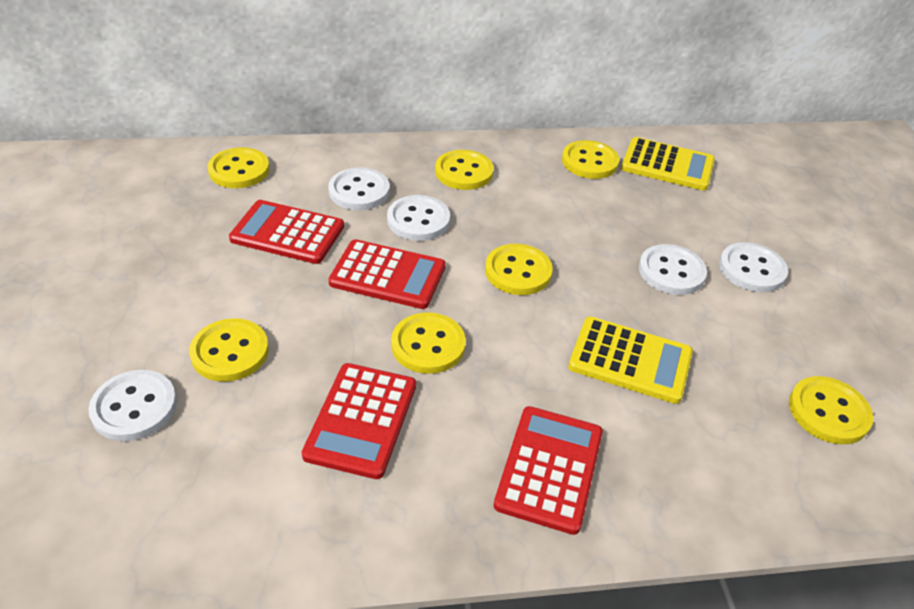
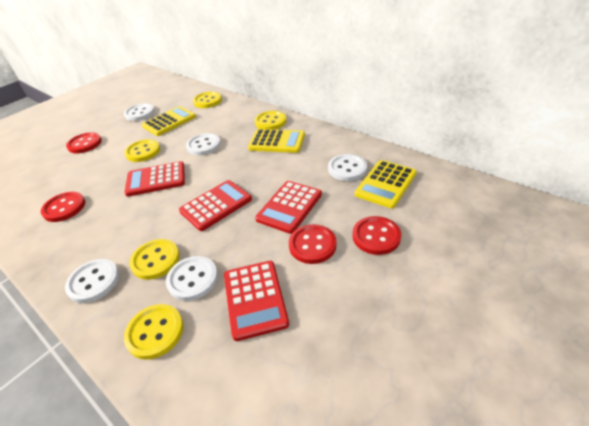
red button: none = 0 -> [41,192,85,222] [66,132,102,154] [289,224,337,264] [352,216,401,255] = 4
yellow button: [189,318,269,382] [208,147,270,188] [391,312,466,374] [435,150,494,190] [485,244,553,295] [562,140,619,179] [789,376,873,444] = 7 -> [124,139,160,162] [124,304,184,360] [129,239,180,280] [193,92,222,108] [255,111,287,130] = 5
yellow calculator: [568,317,693,404] [621,137,715,191] = 2 -> [142,106,196,136] [248,129,305,153] [355,160,417,209] = 3

